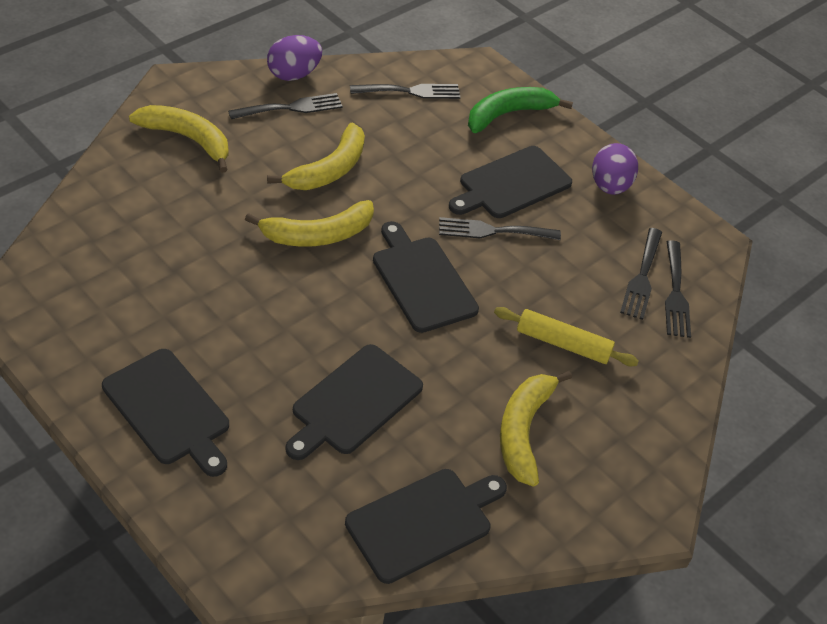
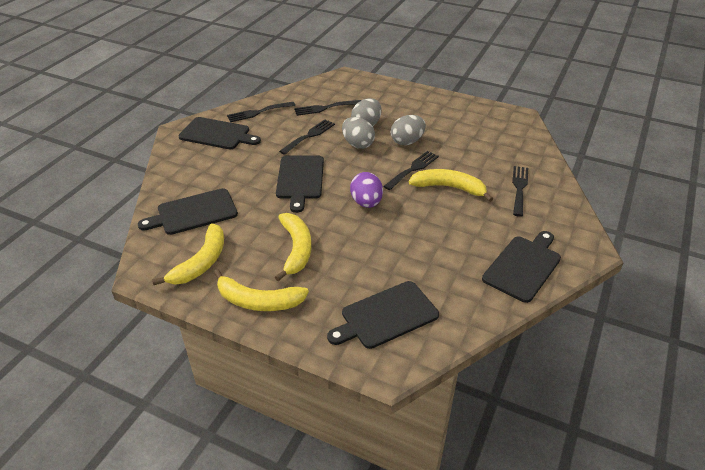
green banana: [468,87,573,133] = 1 -> none = 0
grey egg: none = 0 -> [342,117,375,149] [351,98,381,127] [391,115,426,146] = 3
purple egg: [267,35,322,81] [592,143,638,195] = 2 -> [350,172,383,208] = 1
yellow rolling pin: [494,307,639,367] = 1 -> none = 0

